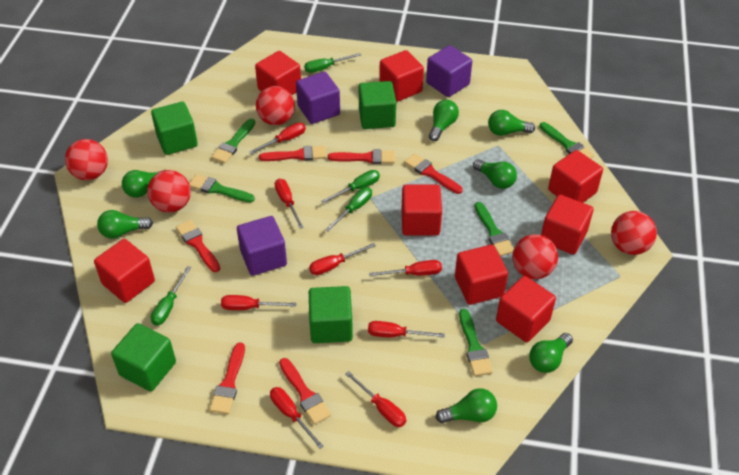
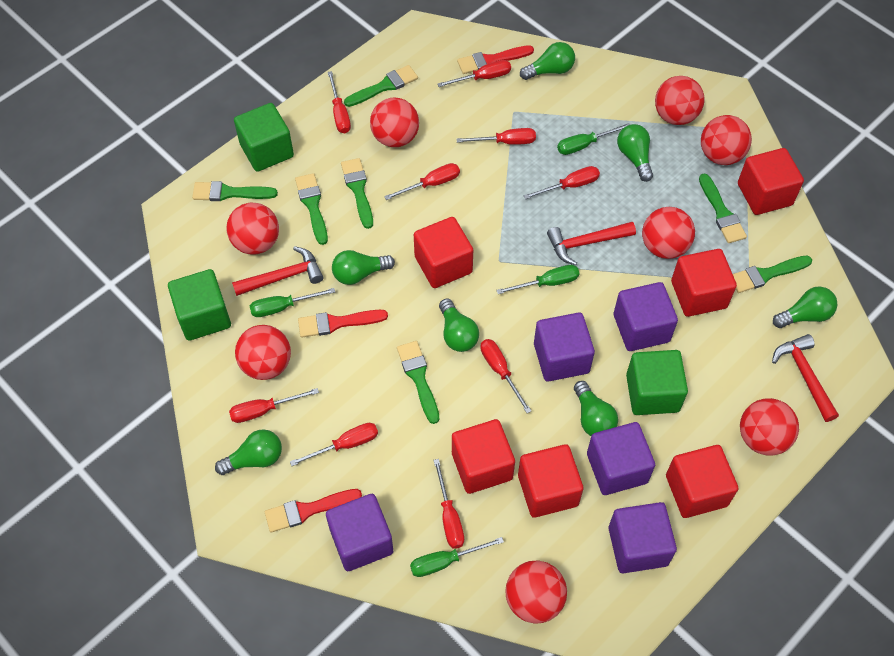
green brush: [189,174,255,202] [211,119,255,163] [459,309,493,376] [474,202,514,256] [539,122,594,159] = 5 -> [192,181,278,201] [295,173,328,245] [341,158,373,229] [344,65,418,107] [397,341,439,424] [699,173,747,243] [733,256,812,293] = 7
green cube: [111,323,176,392] [151,102,198,155] [309,286,353,343] [359,81,396,129] = 4 -> [168,269,231,341] [234,103,294,172] [626,350,688,415] = 3
purple cube: [237,216,287,276] [296,72,340,124] [426,45,472,97] = 3 -> [326,494,393,571] [534,312,595,382] [587,422,655,495] [608,502,677,573] [614,282,678,351] = 5
red ball: [65,139,108,180] [147,170,191,213] [256,86,295,125] [512,234,558,279] [611,211,657,255] = 5 -> [226,203,279,255] [235,325,291,380] [370,98,419,147] [506,560,567,623] [642,207,695,259] [655,76,704,125] [701,115,752,165] [740,398,799,456] = 8
red brush: [176,220,220,272] [210,342,245,414] [259,146,327,161] [279,358,331,425] [328,149,395,164] [404,153,463,194] = 6 -> [265,489,362,532] [298,310,388,337] [457,45,534,74] = 3
red cube: [94,239,155,303] [255,51,301,95] [379,50,424,102] [401,184,442,235] [455,245,508,305] [496,276,556,342] [541,195,593,255] [548,150,603,203] = 8 -> [414,217,473,288] [452,419,515,494] [518,444,583,518] [666,445,738,518] [671,249,737,317] [738,148,804,215] = 6
red hammer: none = 0 -> [232,246,324,296] [547,222,636,266] [772,334,839,422] = 3
red screwdriver: [221,295,297,310] [249,123,306,154] [270,387,324,449] [275,179,304,229] [309,243,376,275] [345,371,406,427] [368,321,445,338] [369,260,442,276] = 8 -> [229,388,319,423] [290,423,378,466] [328,71,351,133] [384,163,460,200] [433,459,464,549] [437,60,511,87] [456,128,536,145] [480,339,531,413] [524,166,600,199] = 9

